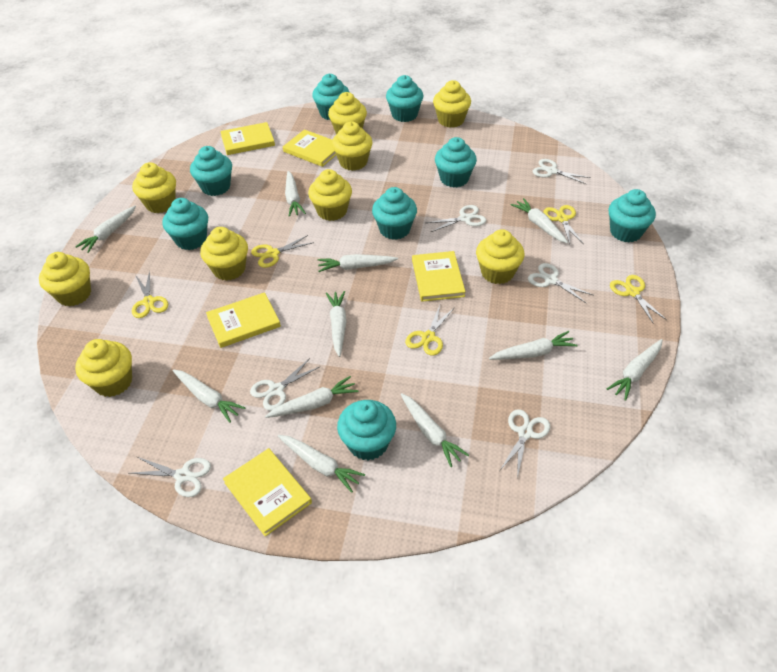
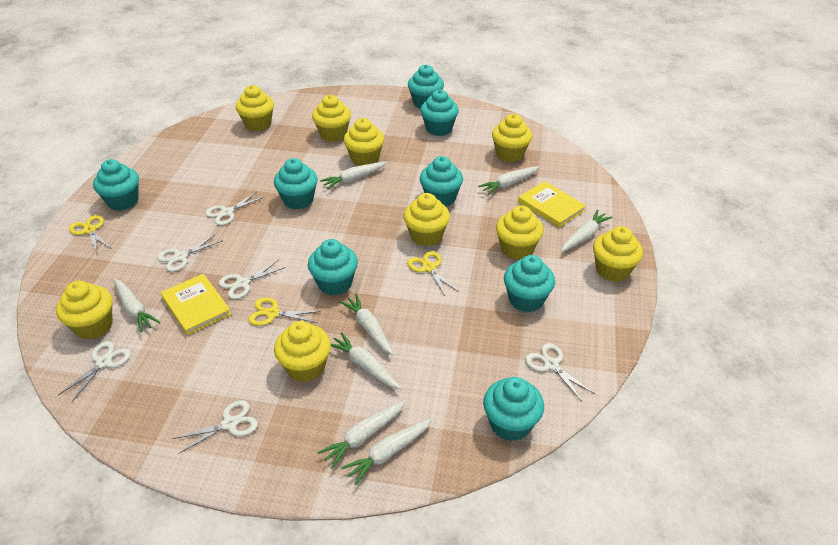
white carrot: [75,206,136,253] [173,370,245,423] [265,376,358,418] [278,435,365,493] [285,171,306,217] [318,254,398,272] [326,291,347,357] [400,393,469,467] [489,331,578,360] [511,198,568,243] [606,339,663,401] = 11 -> [113,279,161,333] [317,400,406,469] [320,162,387,189] [331,332,401,389] [339,294,393,355] [341,418,433,485] [478,166,539,195] [561,210,613,252] = 8
yellow book: [206,292,281,348] [220,122,275,155] [223,448,312,537] [283,129,336,167] [412,251,465,302] = 5 -> [161,274,231,335] [518,181,586,227] = 2
yellow scissors: [132,270,168,318] [251,235,314,268] [405,305,455,356] [543,205,584,244] [610,275,667,324] = 5 -> [69,215,112,253] [248,297,321,326] [407,251,459,297] = 3

